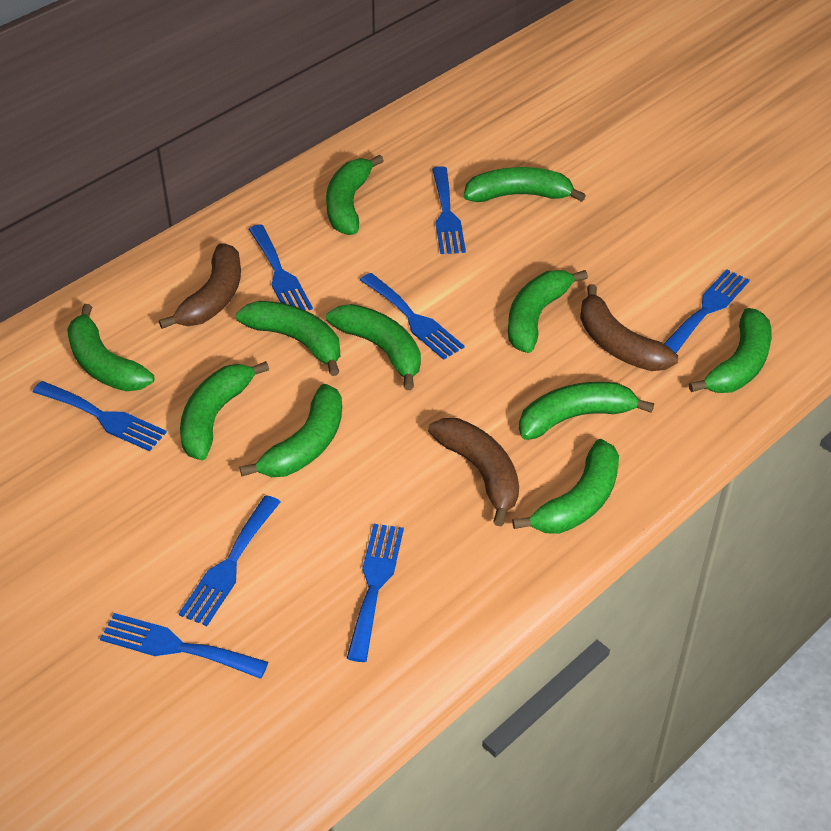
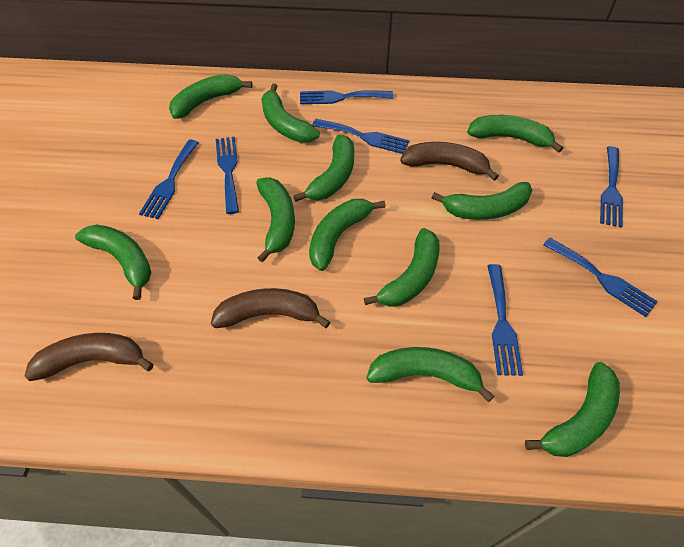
blue fork: [33,381,167,451] [100,613,268,679] [179,495,280,626] [248,224,313,311] [346,524,404,662] [360,273,465,360] [432,166,466,254] [664,269,750,353] = 8 -> [139,140,199,219] [216,137,239,214] [300,90,393,104] [312,119,409,154] [487,264,523,376] [543,237,658,317] [600,146,623,228] = 7

